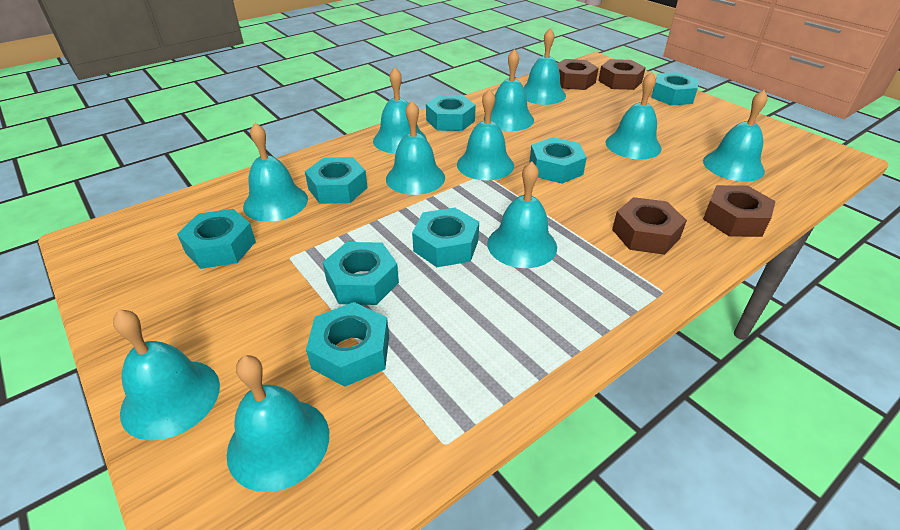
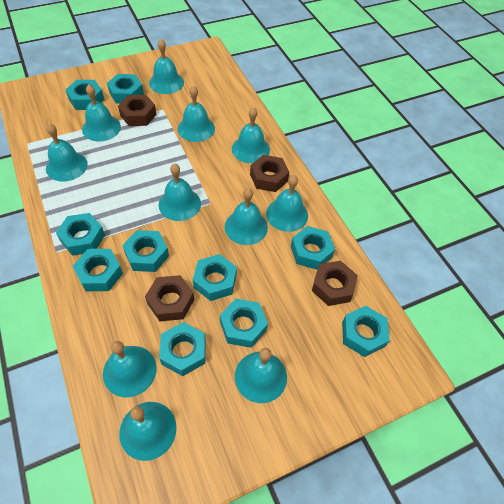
turquoise nut: [177,209,256,269] [305,157,368,204] [306,302,389,387] [323,242,399,305] [412,208,479,267] [426,95,476,131] [530,137,587,184] [651,72,698,106] = 8 -> [56,213,105,256] [66,80,105,110] [73,249,123,291] [107,74,144,104] [122,230,169,272] [159,322,206,376] [193,254,237,301] [220,299,268,348] [291,226,335,270] [342,306,390,357] = 10

